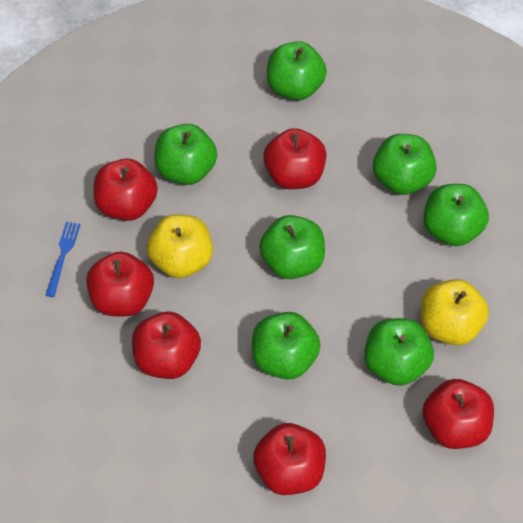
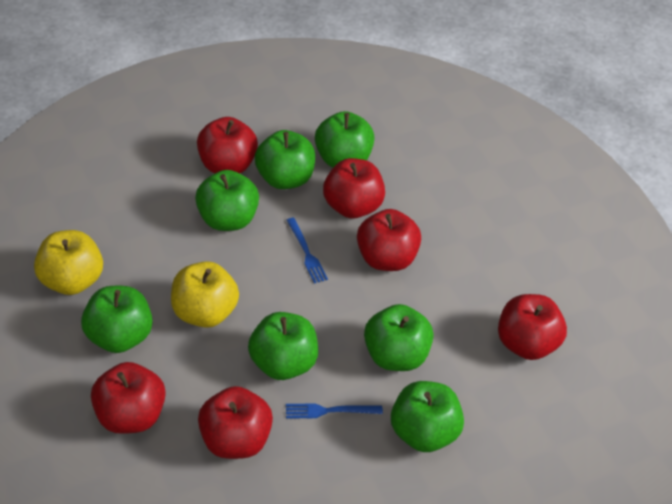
blue fork: [46,222,81,297] = 1 -> [286,403,383,418] [287,218,328,284] = 2

